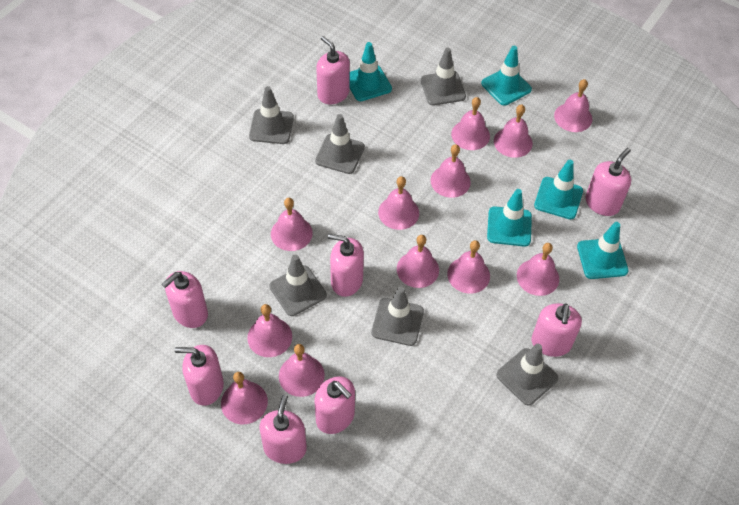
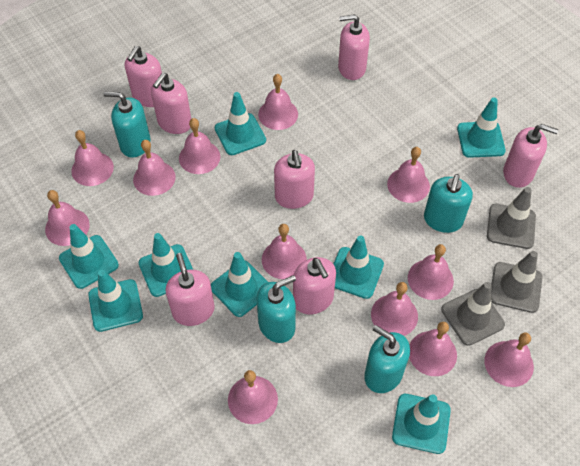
grey traffic cone: [249,86,294,144] [269,254,327,316] [315,114,365,174] [371,287,424,346] [421,48,466,105] [496,344,558,405] = 6 -> [441,282,505,346] [487,187,536,249] [491,251,543,313] = 3
pink soap dispenser: [162,271,208,328] [175,345,224,406] [259,395,307,464] [314,376,355,434] [316,36,350,104] [328,234,364,297] [531,303,582,357] [585,148,631,216] = 8 -> [125,46,162,107] [151,73,191,134] [165,253,215,326] [274,150,315,209] [293,257,336,314] [338,14,370,80] [503,124,558,188] = 7
turquoise soap dispenser: none = 0 -> [104,92,150,158] [257,275,296,343] [364,325,410,393] [424,174,473,233] = 4
turquoise traffic cone: [350,42,392,101] [481,46,532,106] [487,189,532,247] [534,160,583,219] [577,222,628,279] = 5 -> [59,224,119,289] [88,270,143,332] [139,233,193,297] [211,252,268,317] [215,92,266,155] [334,236,384,299] [392,394,451,454] [457,98,506,158] = 8

